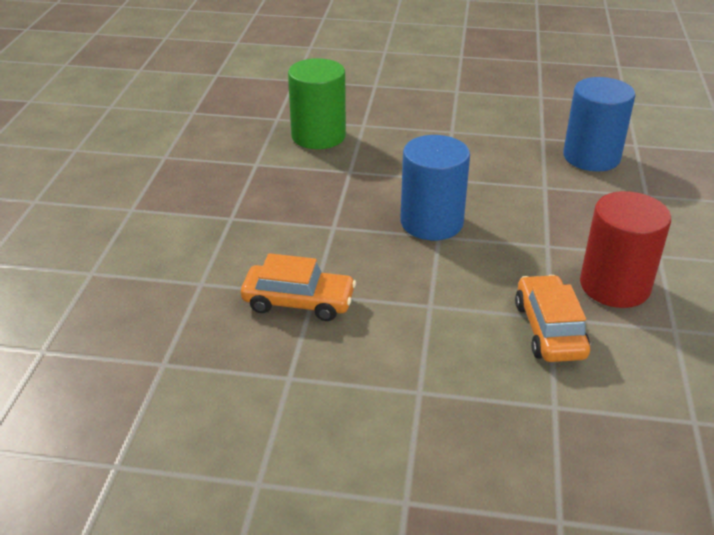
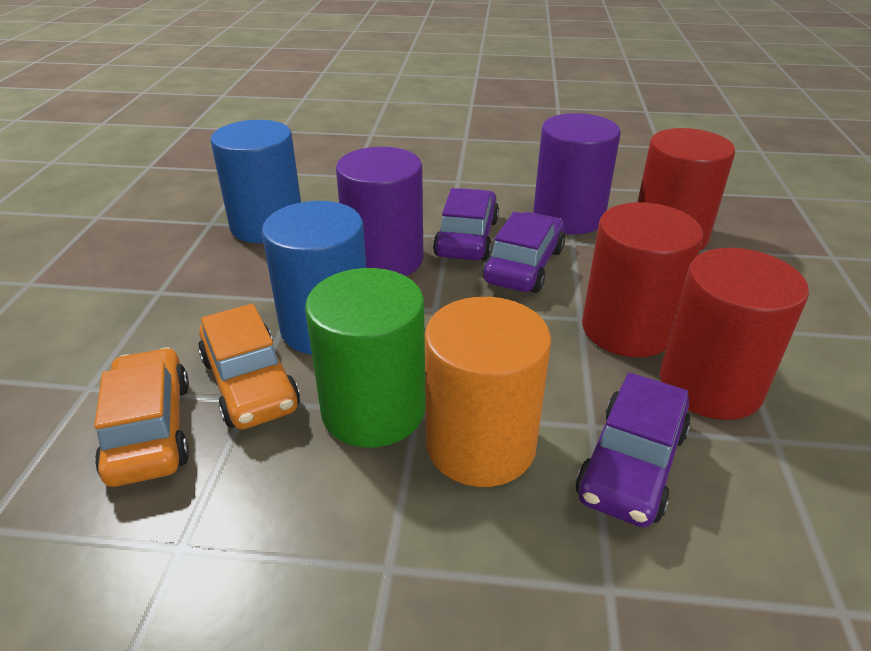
orange cylinder: none = 0 -> [425,297,551,487] = 1
purple car: none = 0 -> [433,188,499,261] [483,212,565,293] [576,372,691,527] = 3
purple cylinder: none = 0 -> [336,147,423,276] [533,113,621,234] = 2
red cylinder: [580,191,671,308] = 1 -> [582,202,703,357] [638,128,735,251] [660,248,809,420] = 3

